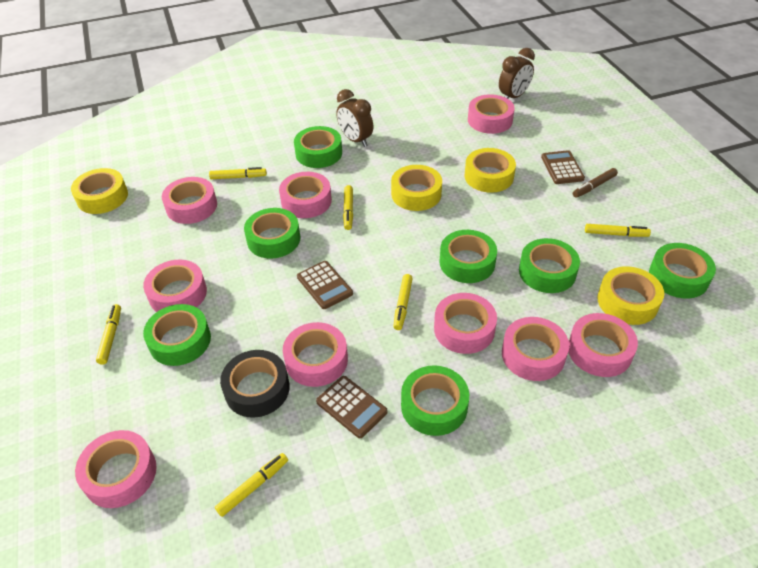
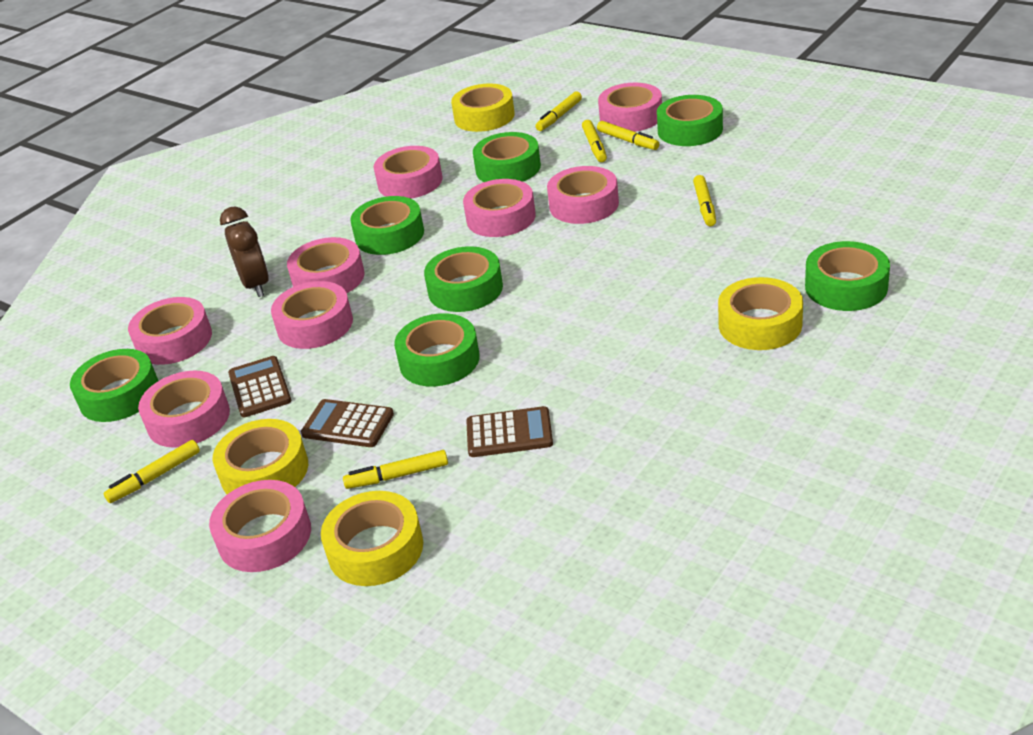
black tape: [220,350,290,418] = 1 -> none = 0
brown clock: [336,89,373,147] [499,48,535,99] = 2 -> [220,206,269,297] = 1
brown marker: [573,168,618,198] = 1 -> none = 0

